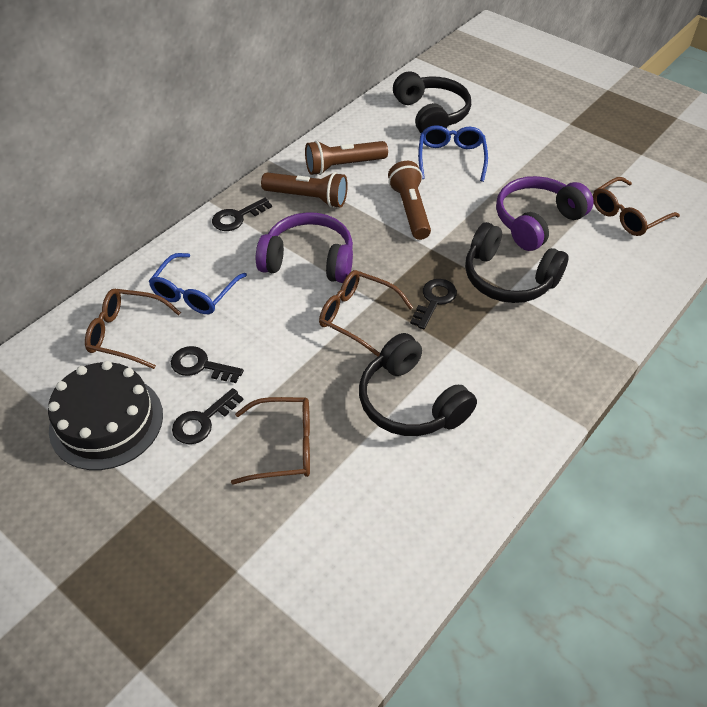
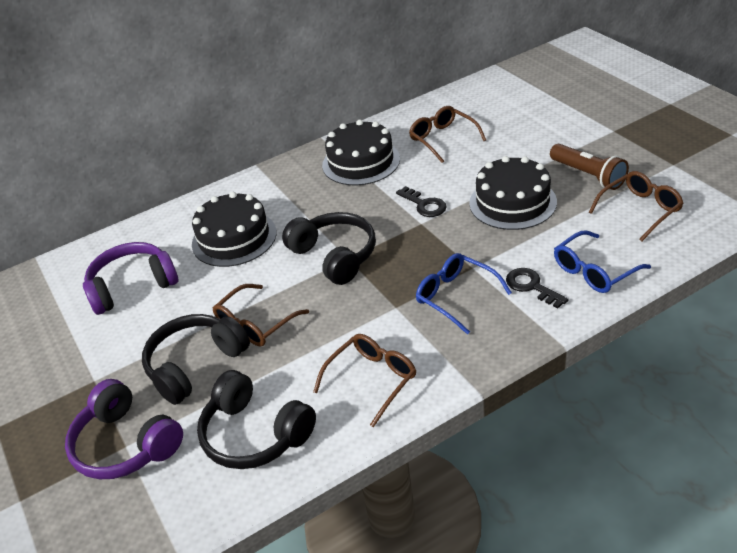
black cake: [48,361,163,470] = 1 -> [192,192,277,267] [322,120,400,185] [469,156,557,230] = 3
black key: [171,346,244,383] [172,388,243,444] [212,198,272,231] [410,279,457,329] = 4 -> [396,186,447,217] [506,268,569,309] = 2
brown flashlight: [261,172,348,208] [305,140,388,175] [388,161,431,240] = 3 -> [550,144,629,190] = 1

